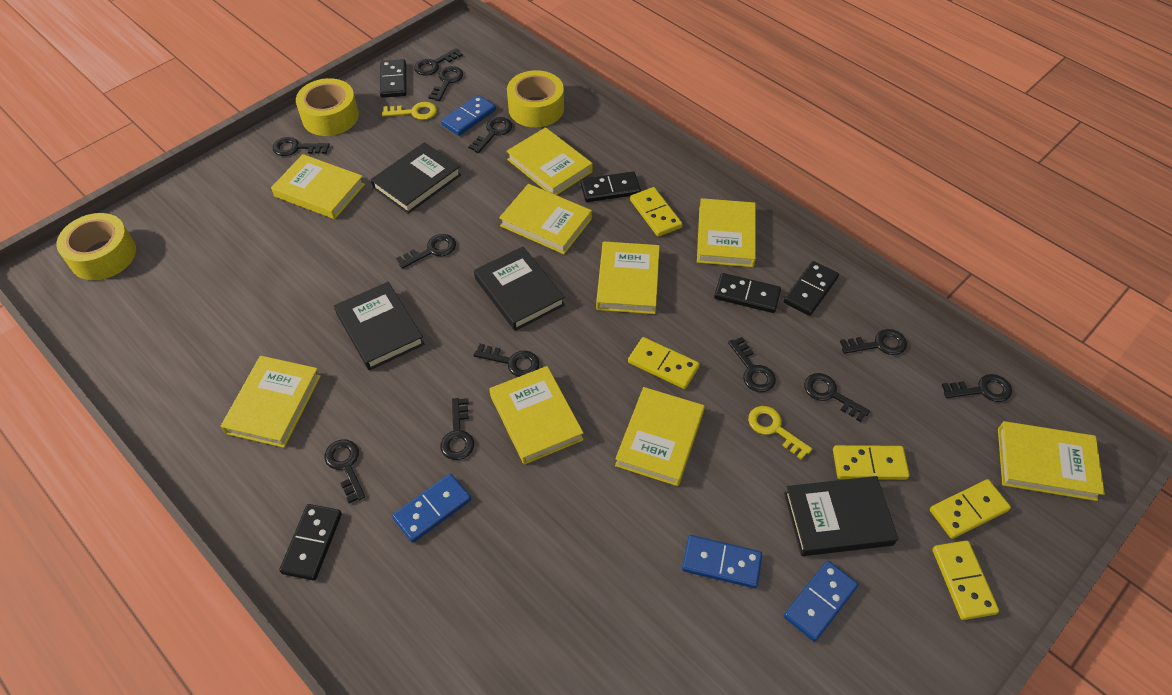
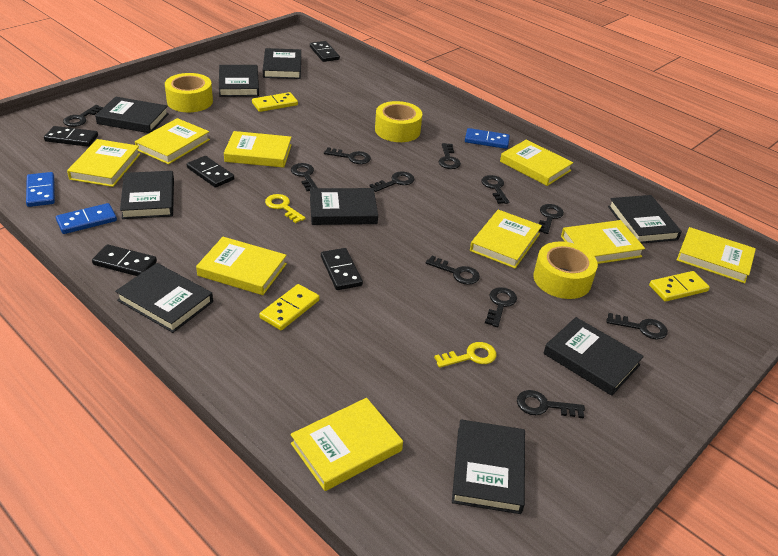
black book: [334,282,425,370] [371,142,461,214] [474,247,565,331] [784,476,898,556] = 4 -> [95,97,169,133] [115,263,213,333] [120,171,174,219] [219,65,259,97] [263,48,301,79] [310,188,378,225] [452,419,525,514] [543,317,644,396] [608,195,682,244] = 9
black key: [273,137,330,156] [325,440,365,503] [396,234,456,269] [414,48,463,76] [428,66,463,101] [440,398,474,460] [468,117,512,153] [473,344,540,377] [728,337,776,392] [804,373,870,422] [840,329,907,355] [942,374,1012,402] = 12 -> [63,105,103,127] [291,163,318,191] [324,147,371,164] [369,172,414,192] [426,256,480,285] [439,143,461,169] [481,175,509,204] [485,287,517,327] [517,390,585,418] [539,204,564,234] [607,313,668,340] = 11
blue domino: [392,474,471,543] [441,95,496,136] [682,535,762,588] [784,561,858,642] = 4 -> [26,172,55,207] [56,203,117,234] [465,128,510,149] = 3
yellow domino: [628,337,700,389] [630,187,682,237] [833,445,909,480] [930,479,1011,539] [932,540,999,620] = 5 -> [252,92,298,112] [259,284,319,330] [649,271,710,302] = 3

